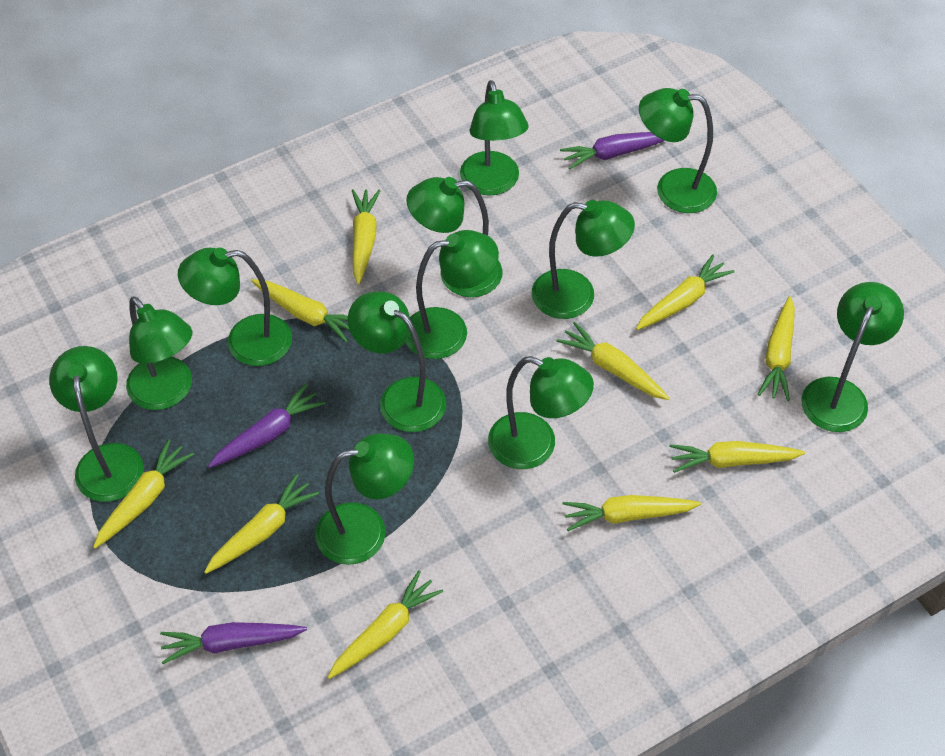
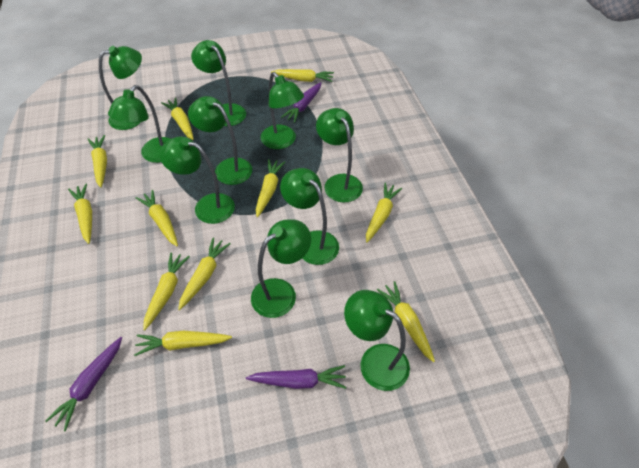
green lamp: [49,346,144,502] [126,296,193,410] [178,248,292,366] [315,433,414,565] [348,292,446,432] [405,230,499,359] [406,177,503,297] [460,80,529,196] [488,356,594,469] [532,200,635,319] [639,88,717,213] [801,282,904,432] = 12 -> [99,46,142,130] [108,85,171,163] [160,136,235,224] [188,96,252,185] [191,40,246,126] [251,219,311,318] [261,72,304,149] [280,168,339,265] [316,108,363,203] [344,290,410,391] = 10
yellow carrot: [93,439,194,549] [204,474,319,574] [251,279,350,343] [328,570,443,679] [352,189,380,284] [556,322,670,400] [562,495,701,531] [636,255,734,330] [669,441,805,473] [758,296,795,401] = 10 -> [68,183,92,244] [88,135,107,188] [134,331,232,356] [136,190,178,246] [143,252,190,331] [161,97,194,140] [178,238,231,310] [256,159,285,217] [271,69,334,82] [366,183,402,243] [377,281,435,362] = 11

